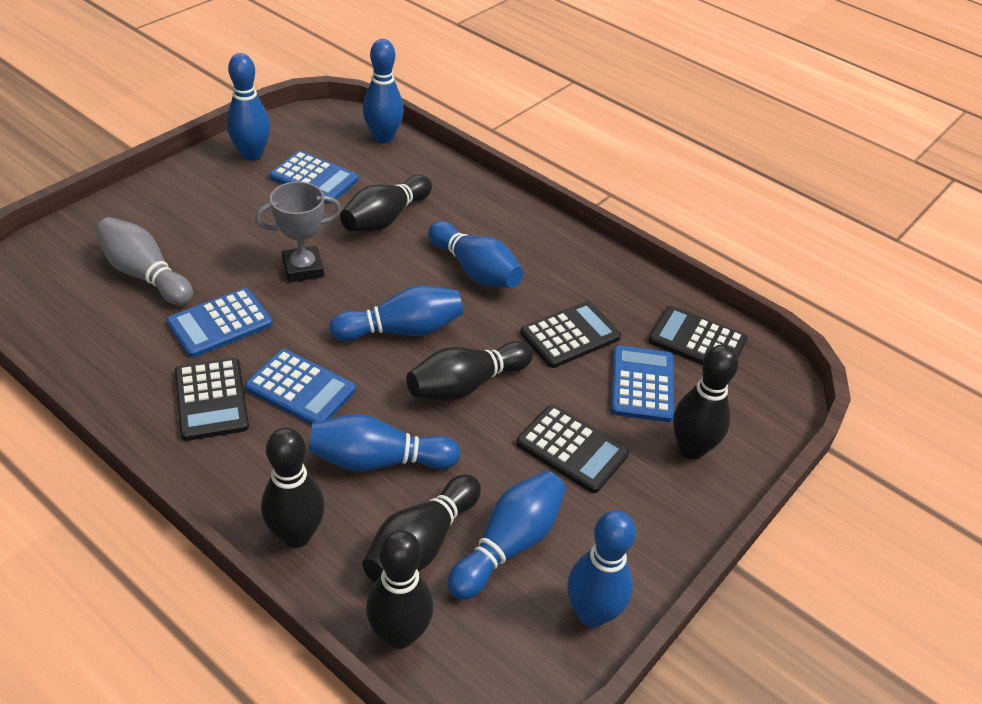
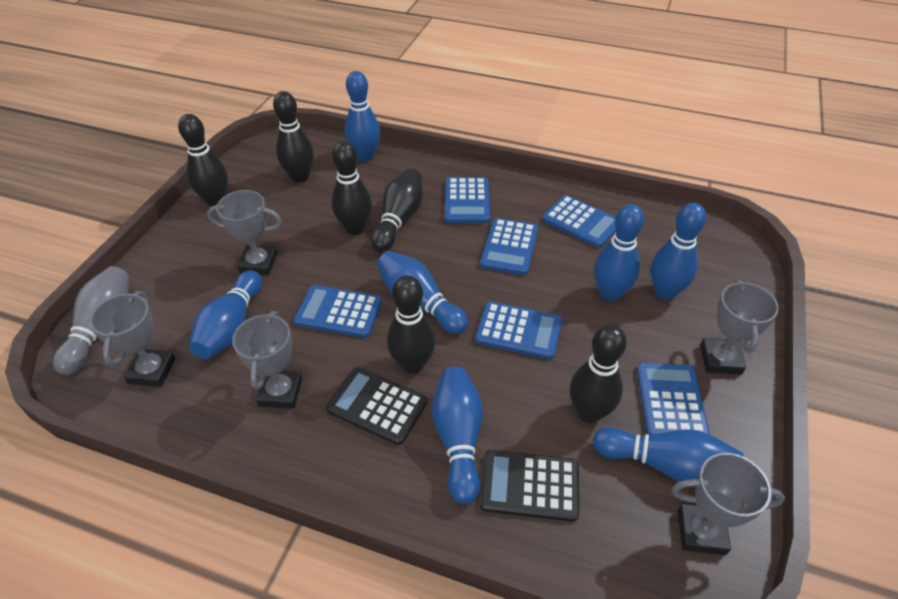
black calculator: [175,358,249,441] [516,405,629,493] [520,301,621,368] [648,306,748,365] = 4 -> [326,367,428,445] [480,450,579,522] = 2
blue calculator: [166,288,273,358] [245,349,356,425] [270,151,359,203] [611,345,674,422] = 4 -> [294,285,382,338] [445,177,490,223] [475,301,562,359] [480,218,538,275] [542,195,616,248] [637,363,709,435] = 6
grey trophy: [255,181,341,282] = 1 -> [90,291,175,387] [207,190,282,275] [232,311,302,409] [672,453,785,555] [700,280,779,375] = 5

